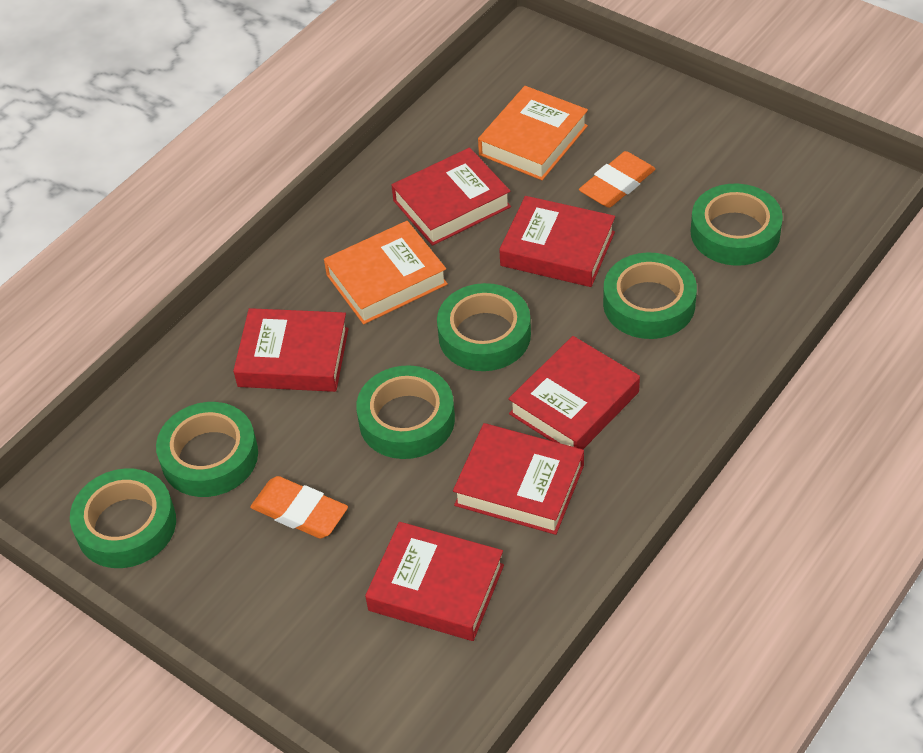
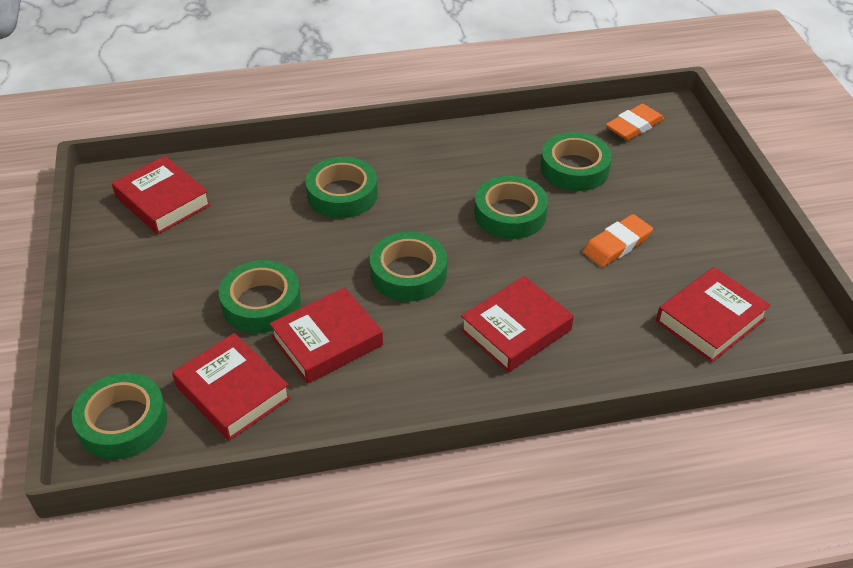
orange book: [324,221,448,324] [478,86,588,180] = 2 -> none = 0
red book: [233,308,349,392] [365,522,504,641] [391,148,511,246] [453,423,584,535] [499,196,615,287] [508,336,640,449] = 6 -> [112,156,211,234] [172,333,291,441] [269,287,383,384] [460,276,574,372] [656,267,771,362] = 5

